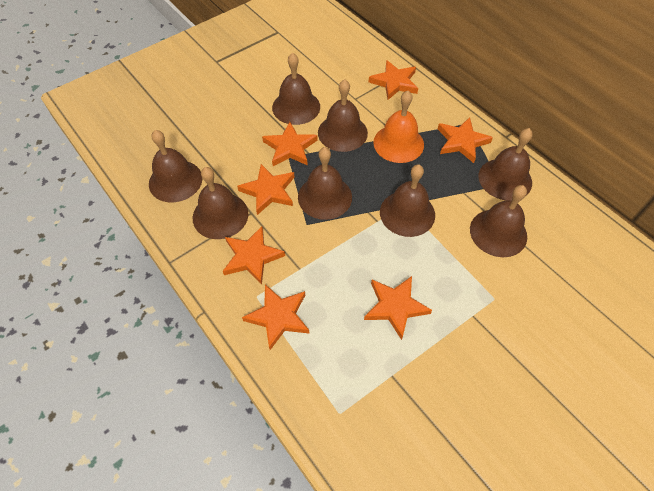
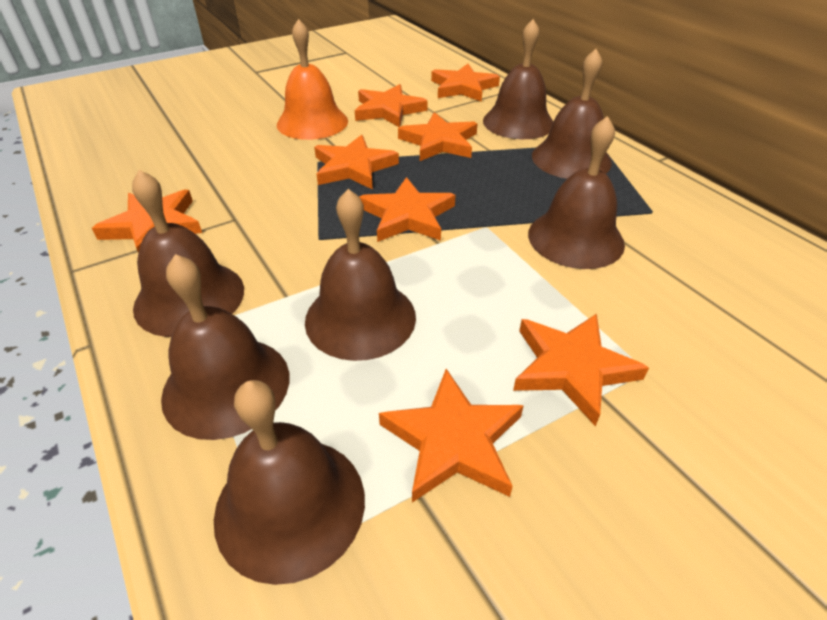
brown bell: [149,130,203,202] [193,167,248,239] [272,53,320,125] [298,147,352,220] [318,79,368,152] [380,165,435,237] [470,185,527,257] [478,128,533,201] = 8 -> [132,170,244,337] [161,254,289,440] [214,380,365,585] [305,189,416,361] [483,19,553,139] [528,116,625,269] [532,49,612,179] = 7
orange star: [223,226,285,285] [237,164,294,215] [242,285,310,350] [262,122,318,166] [364,276,432,340] [369,60,418,100] [438,117,493,163] = 7 -> [92,189,202,253] [314,135,399,190] [355,84,428,127] [359,177,456,242] [379,369,524,503] [398,112,478,161] [431,64,500,102] [513,313,649,426] = 8

